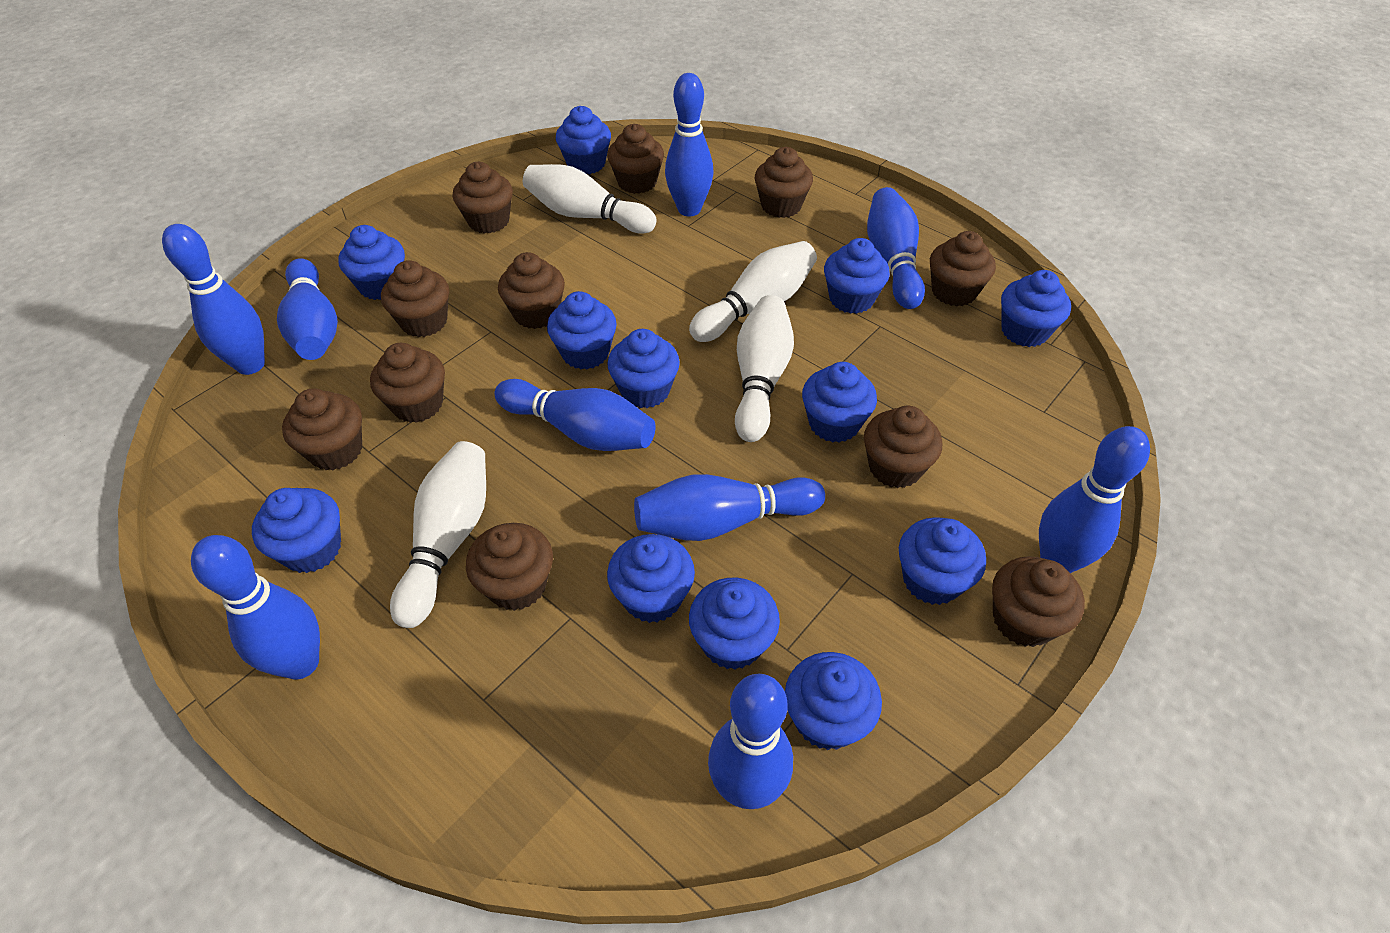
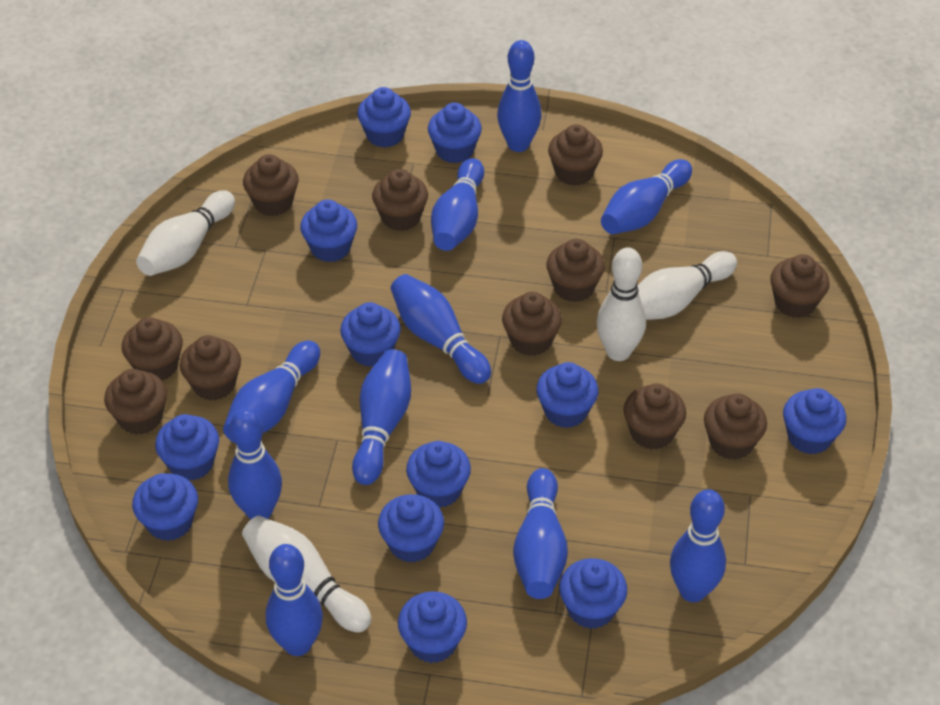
blue bowling pin: [162,224,265,375] [191,535,320,680] [277,258,338,360] [494,379,656,451] [634,474,825,541] [665,73,714,217] [708,674,793,809] [867,187,925,309] [1039,426,1150,573] = 9 -> [223,341,320,443] [228,408,282,519] [266,544,323,656] [352,349,411,485] [391,274,491,384] [431,158,484,251] [497,40,541,152] [513,468,568,599] [601,159,692,234] [670,489,726,602] = 10

